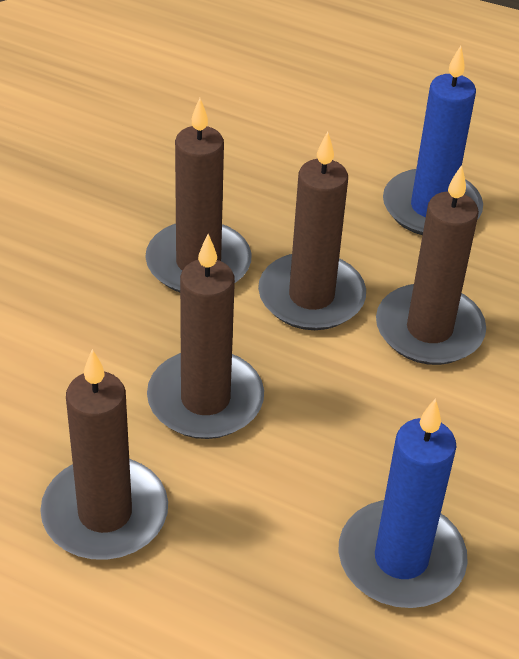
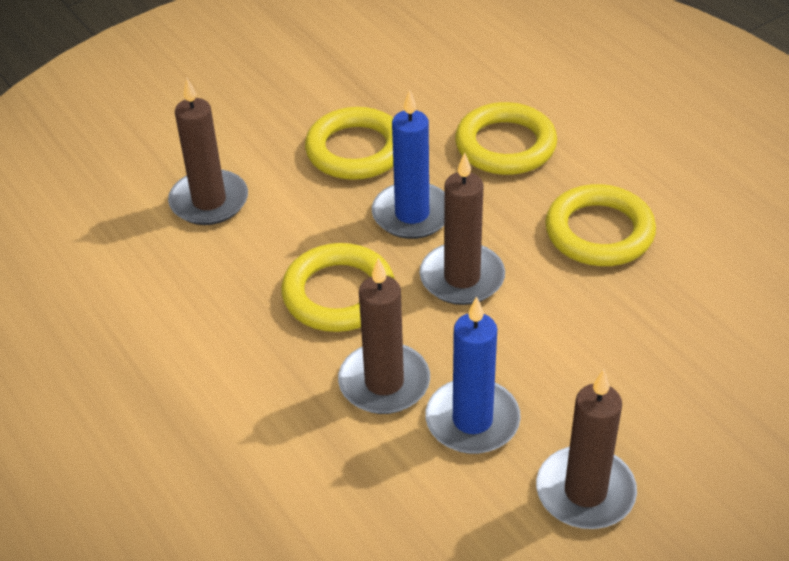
brown candle: [40,349,168,560] [145,98,251,292] [147,234,264,439] [258,131,366,330] [376,165,486,365] = 5 -> [168,78,248,225] [338,258,430,414] [420,152,505,305] [536,370,637,529] = 4
yellow ring: none = 0 -> [281,243,395,332] [305,107,393,180] [455,102,557,175] [545,184,656,266] = 4

